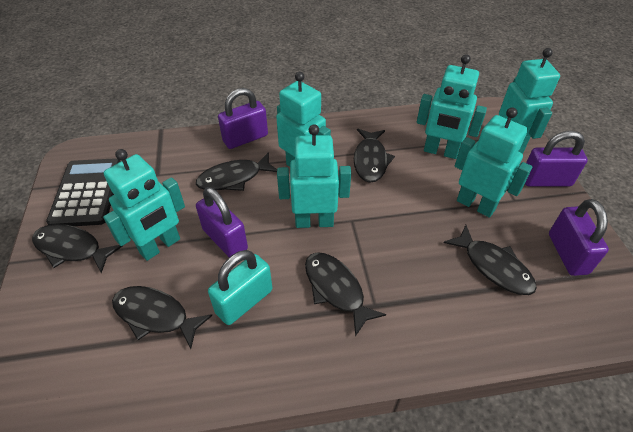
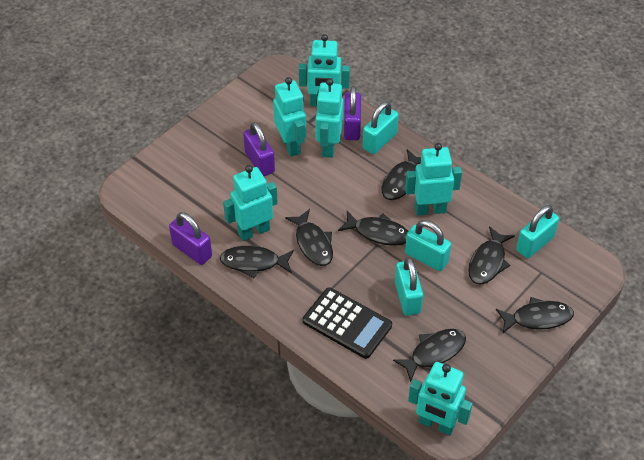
black fish: [32,224,122,273] [112,286,212,349] [196,152,277,191] [305,252,386,336] [354,129,395,183] [444,225,537,295] = 6 -> [220,246,294,278] [285,209,333,266] [338,211,409,246] [382,149,421,200] [393,329,466,382] [468,226,515,285] [496,297,574,333] = 7
purple padlock: [196,187,248,257] [218,88,268,149] [525,131,588,187] [549,199,609,276] = 4 -> [169,212,212,265] [243,122,275,176] [344,86,361,140] = 3
turquoise padlock: [208,250,272,325] = 1 -> [362,102,399,154] [395,257,423,316] [405,220,451,271] [516,205,559,258] = 4

